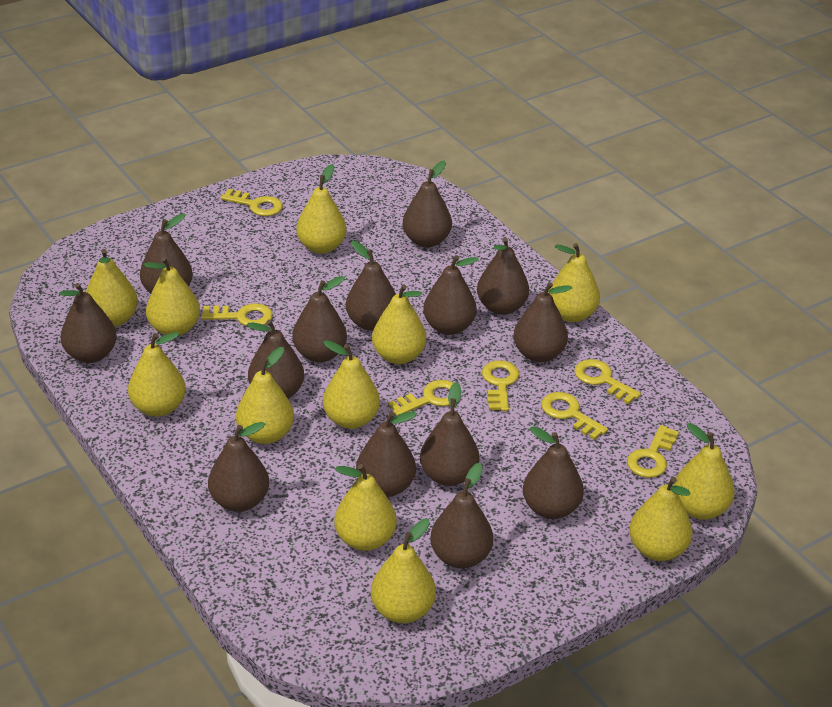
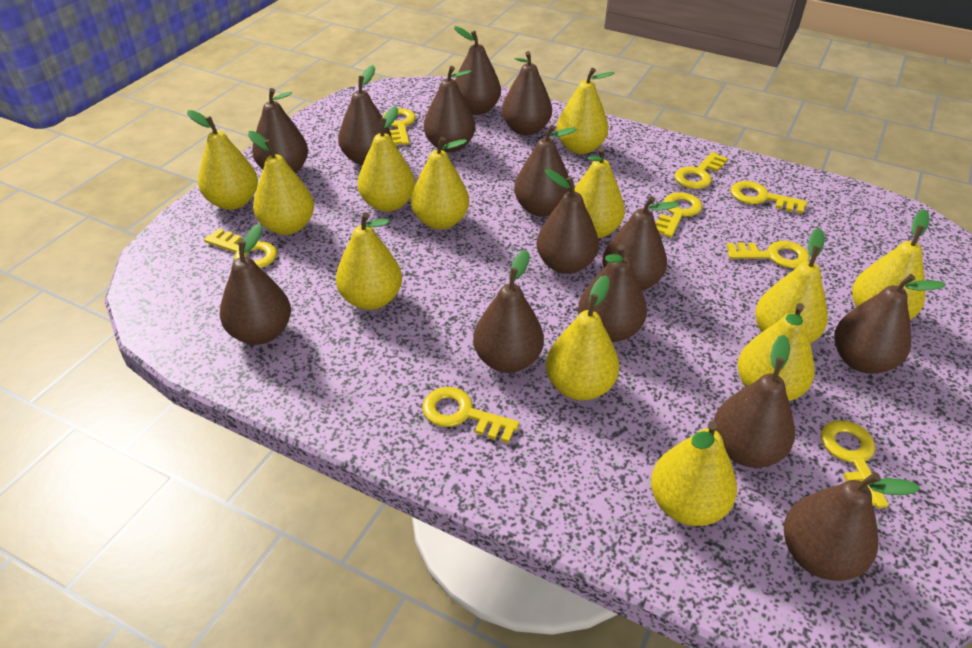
yellow key: [201,303,273,327] [221,189,283,216] [389,380,453,415] [482,360,519,411] [541,392,608,440] [574,359,641,404] [627,425,679,478] = 7 -> [204,229,277,268] [383,108,416,145] [422,387,519,443] [655,192,703,238] [674,152,728,189] [727,241,810,268] [731,181,807,214] [821,420,888,508] = 8

